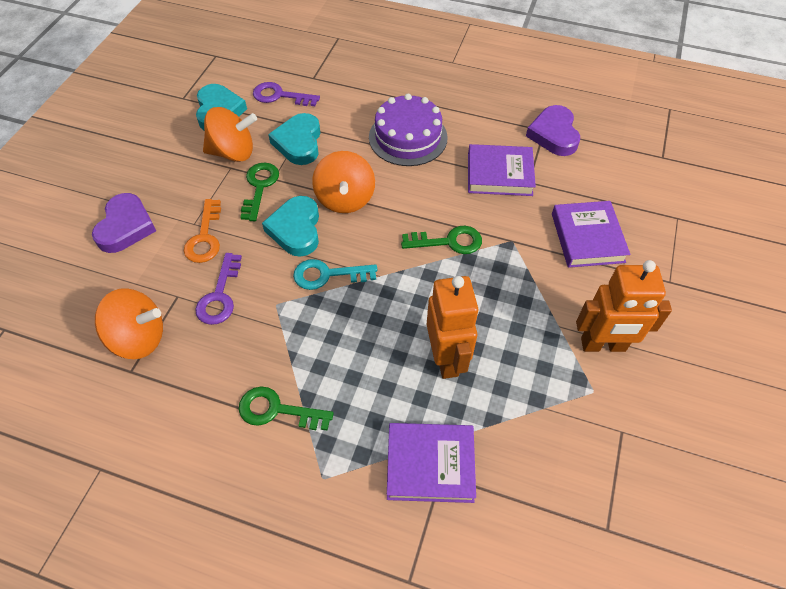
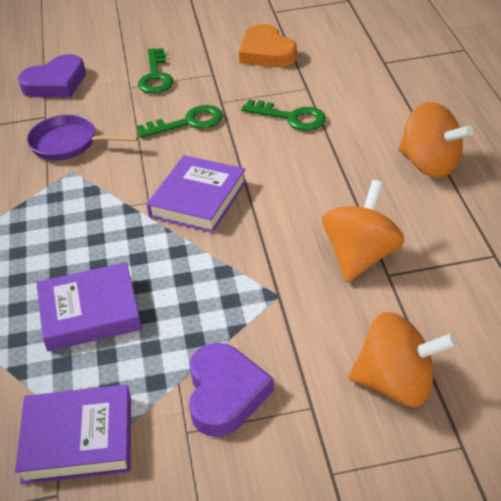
orange heart: none = 0 -> [239,24,297,67] = 1
orange key: [184,199,221,263] = 1 -> none = 0
orange robot: [426,276,479,379] [576,260,672,352] = 2 -> none = 0
purple cake: [369,94,448,166] = 1 -> none = 0
purple key: [195,253,242,325] [253,82,320,106] = 2 -> none = 0
purple pan: none = 0 -> [27,115,139,161] = 1
turquoise heart: [196,84,247,131] [262,196,319,257] [268,113,320,165] = 3 -> none = 0
turquoise key: [293,259,377,290] = 1 -> none = 0

